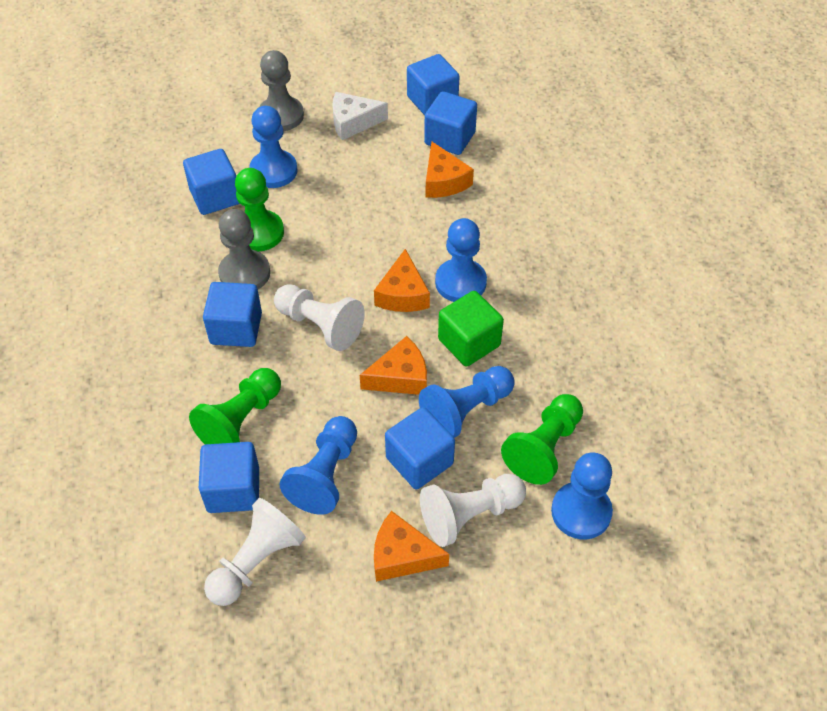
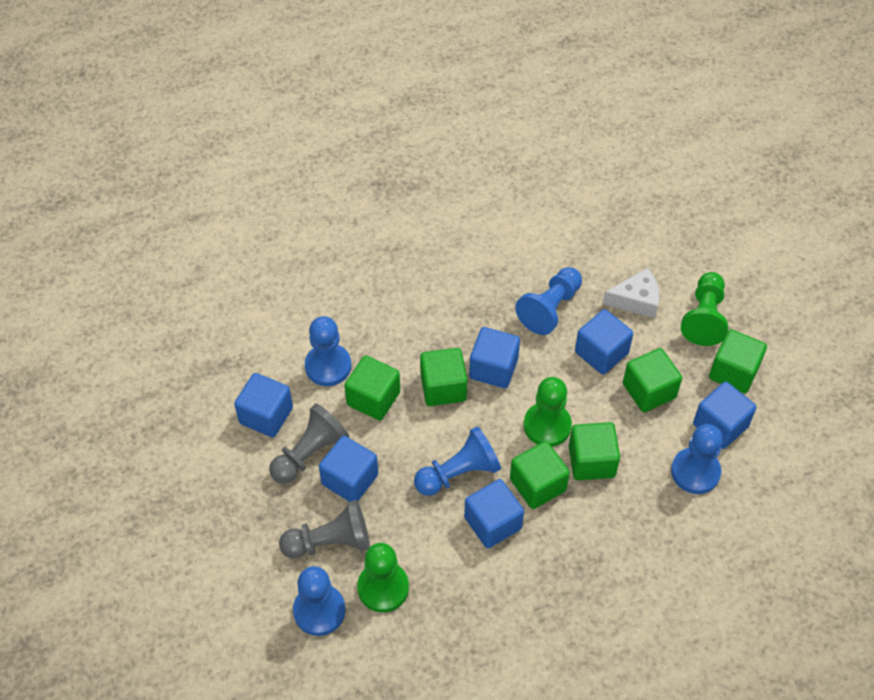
green cube: [438,291,504,367] = 1 -> [344,356,400,420] [420,348,467,406] [510,441,570,509] [569,422,620,480] [623,348,682,412] [709,330,767,393] = 6
orange cheese: [360,336,427,395] [374,249,430,312] [374,511,449,582] [425,142,474,198] = 4 -> none = 0
white pawn: [204,498,306,606] [274,284,365,351] [420,474,526,547] = 3 -> none = 0

